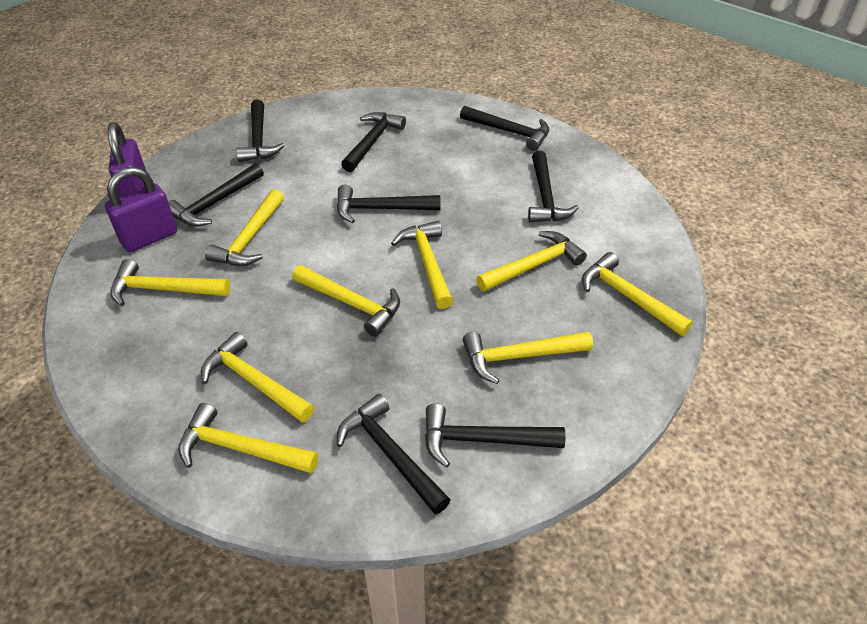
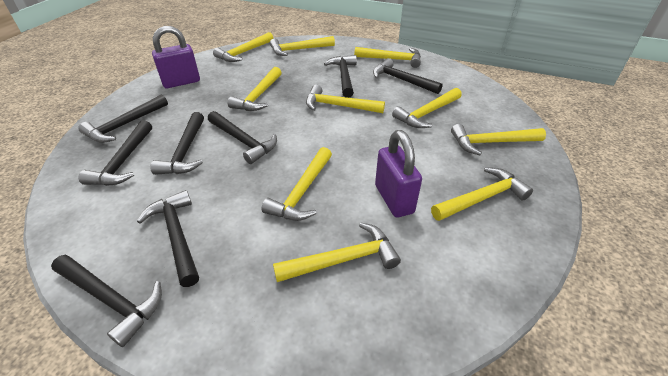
yellow hammer: [110,259,230,306] [178,403,318,474] [201,332,314,423] [205,189,284,266] [292,265,400,337] [391,221,453,309] [463,332,593,384] [476,231,587,292] [582,252,693,336] = 9 -> [213,32,273,62] [228,67,282,111] [262,147,332,221] [270,36,335,56] [273,223,401,282] [306,85,385,113] [354,47,421,68] [392,88,462,128] [431,167,533,221] [451,124,546,155] = 10

